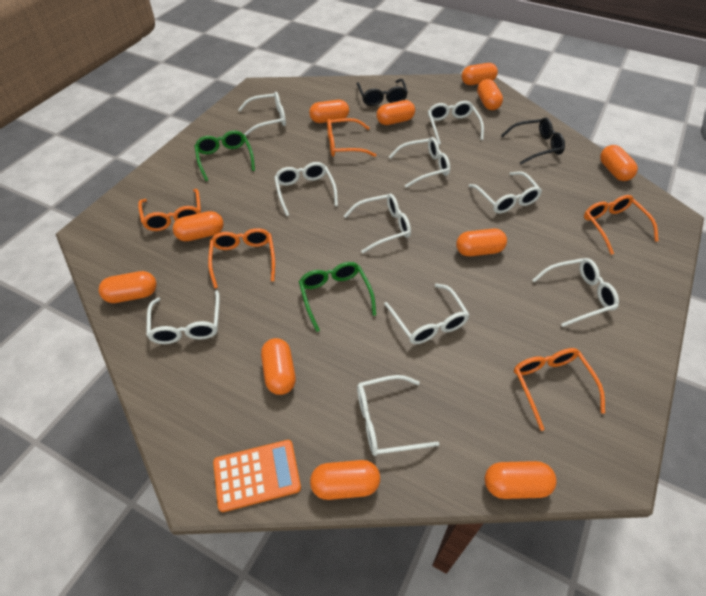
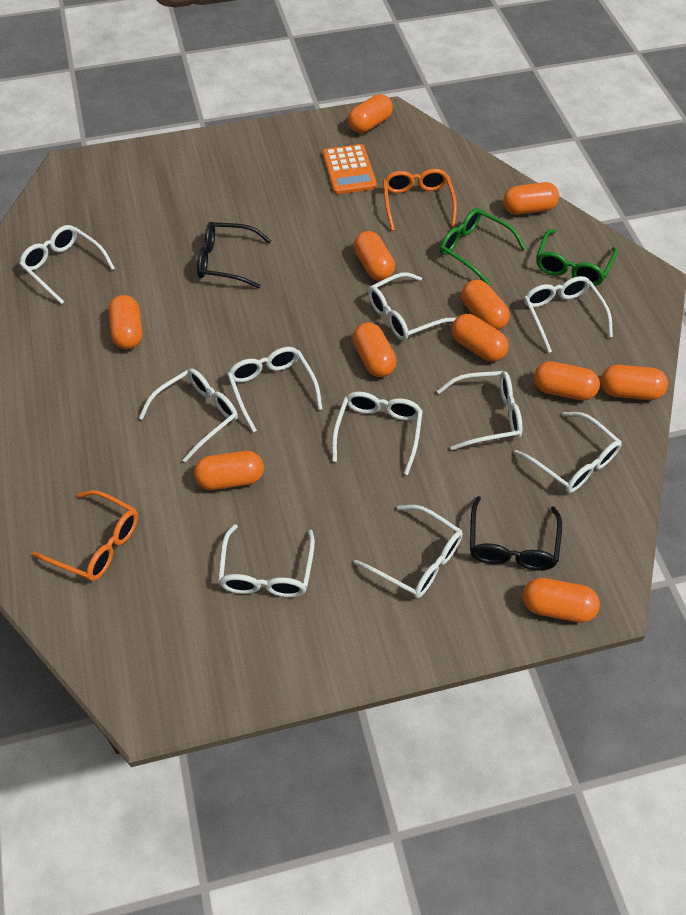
orange glasses: [138,189,201,231] [208,228,275,288] [327,118,376,157] [514,348,605,431] [584,195,659,255] = 5 -> [32,490,138,581] [383,169,457,231] = 2

